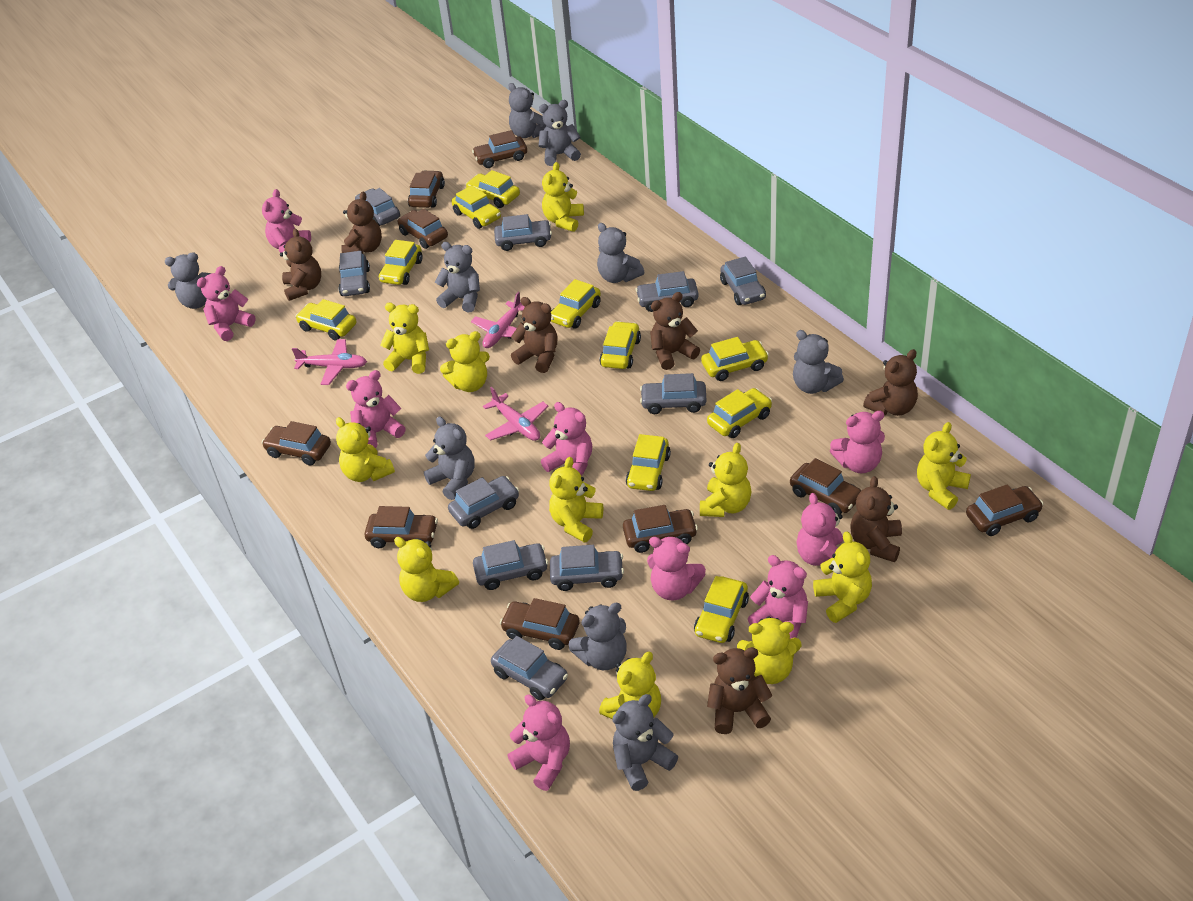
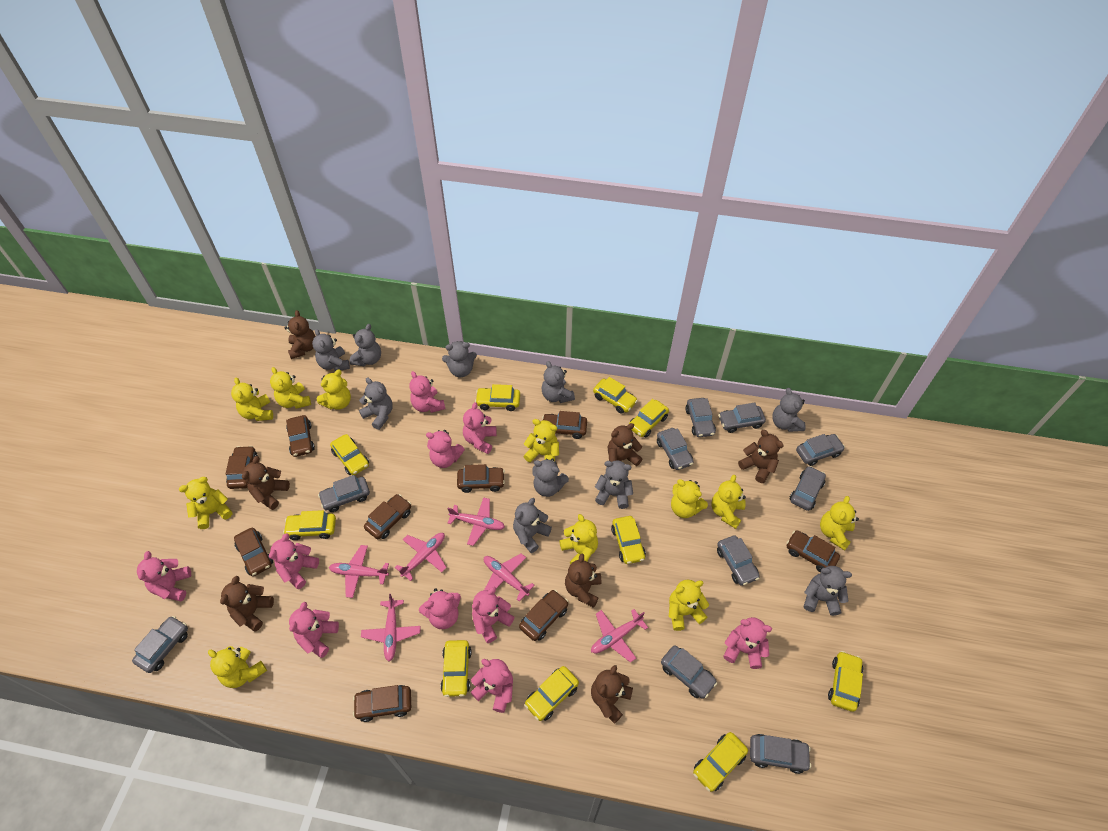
grey teddy bear: [165,252,212,309] [424,417,475,500] [435,242,480,312] [508,83,546,138] [539,100,581,166] [569,603,627,670] [597,223,644,283] [612,694,678,791] [793,330,844,394] = 9 -> [312,329,350,371] [349,324,381,367] [359,378,393,430] [442,341,477,377] [513,498,552,553] [532,458,569,497] [542,361,575,403] [595,460,633,509] [772,388,806,432] [804,566,852,616] = 10
pink plane: [292,339,367,385] [471,292,525,348] [483,387,548,441] = 3 -> [329,545,389,598] [361,594,420,661] [395,533,447,581] [448,497,505,546] [484,553,535,602] [591,609,648,663] = 6
pink teddy bear: [197,266,256,341] [262,189,311,253] [346,370,406,448] [507,694,570,791] [541,402,592,476] [647,536,706,601] [748,555,808,639] [796,493,843,566] [830,411,885,474] = 9 -> [137,551,191,602] [269,533,319,589] [289,602,339,658] [410,371,445,413] [419,588,461,629] [426,430,465,468] [463,402,497,454] [471,659,513,713] [472,587,514,643] [723,617,772,669] = 10

